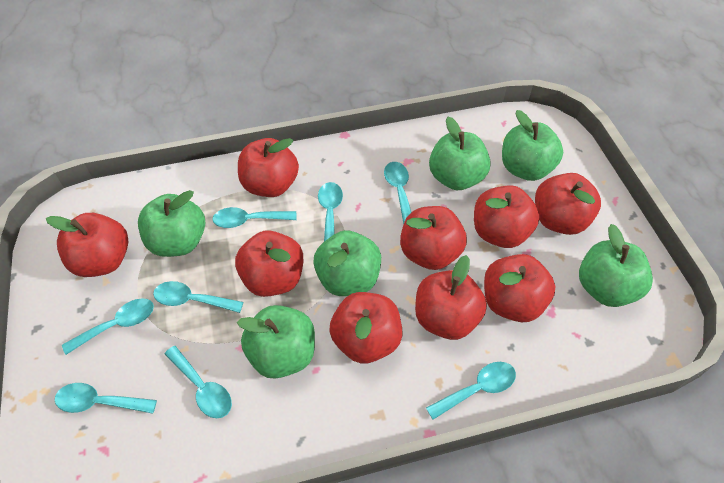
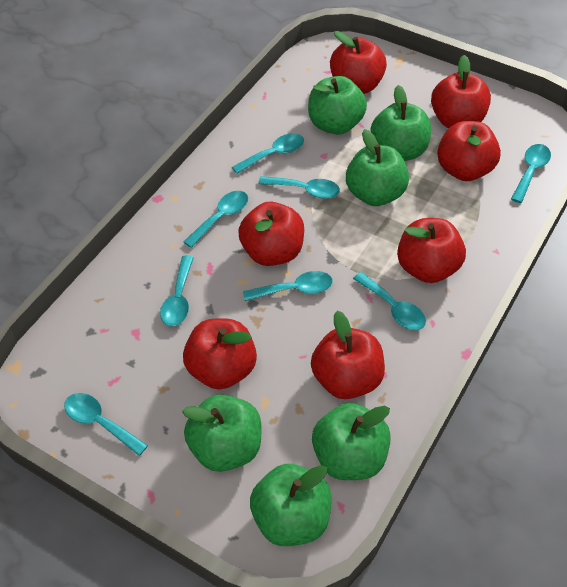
red apple: [46,213,128,277] [235,230,303,297] [238,138,299,197] [329,292,403,364] [400,206,467,270] [415,255,487,340] [474,185,540,248] [484,254,555,322] [535,173,601,235] = 9 -> [183,318,257,389] [238,202,304,266] [311,311,385,399] [330,31,387,94] [397,218,466,283] [431,55,491,128] [437,121,501,181] = 7

